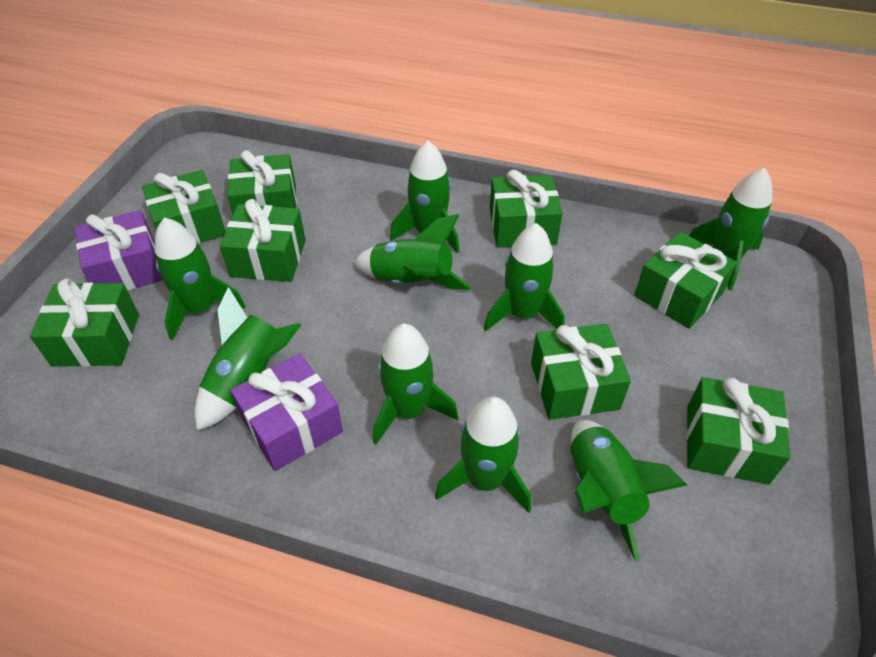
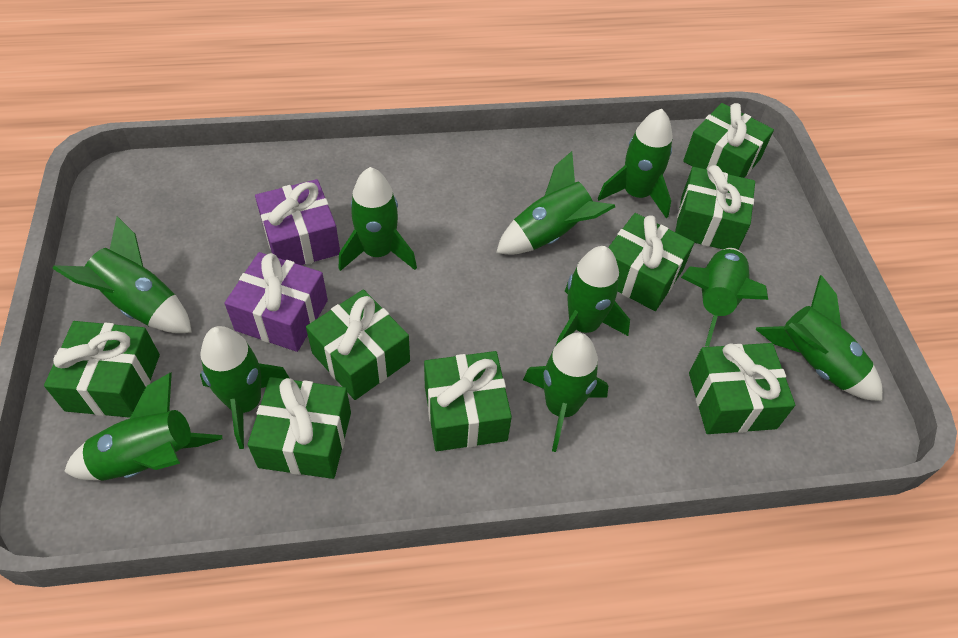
green rocket: [154,217,245,340] [194,287,301,431] [354,214,471,290] [373,324,458,445] [390,141,459,253] [435,396,531,513] [484,223,565,332] [571,420,687,562] [689,168,772,290] = 9 -> [52,216,192,333] [64,372,222,481] [200,326,289,449] [339,167,417,271] [496,151,615,255] [523,333,608,452] [556,246,630,345] [598,109,673,218] [681,248,768,347] [755,275,883,401] = 10

